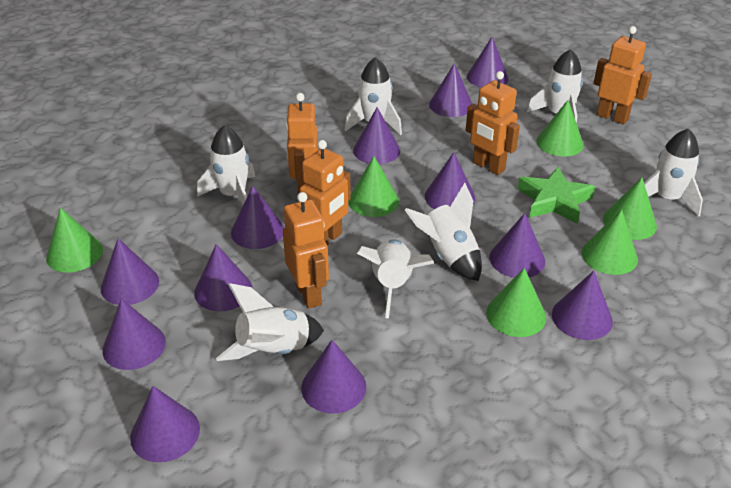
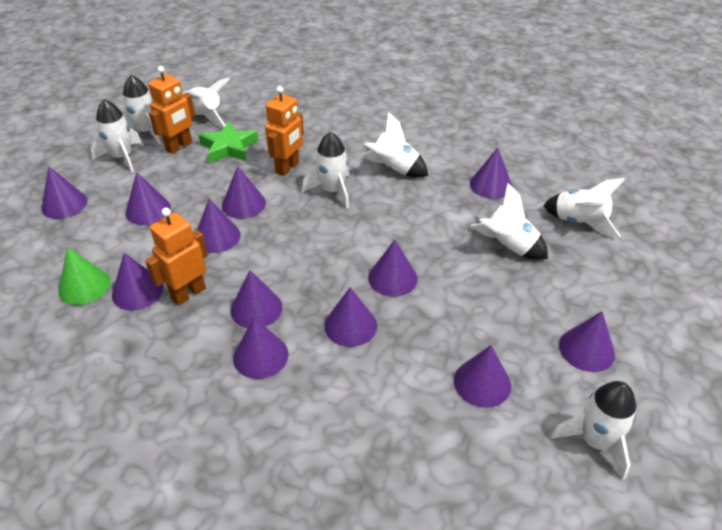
green cone: [46,207,103,273] [348,156,399,217] [486,268,546,337] [536,100,584,157] [582,210,638,275] [603,177,657,240] = 6 -> [58,247,110,305] = 1
orange robot: [283,192,329,309] [286,93,318,194] [300,140,351,246] [466,71,520,175] [593,26,652,125] = 5 -> [145,208,208,305] [148,66,195,154] [265,86,304,176] = 3
white rocket: [197,125,255,205] [216,283,324,361] [344,57,402,135] [357,239,434,318] [405,183,482,281] [527,49,583,123] [644,129,703,217] = 7 -> [91,99,142,172] [122,75,161,144] [183,77,230,126] [302,132,349,209] [361,112,428,178] [471,183,548,260] [543,178,625,237] [551,381,636,480] = 8

